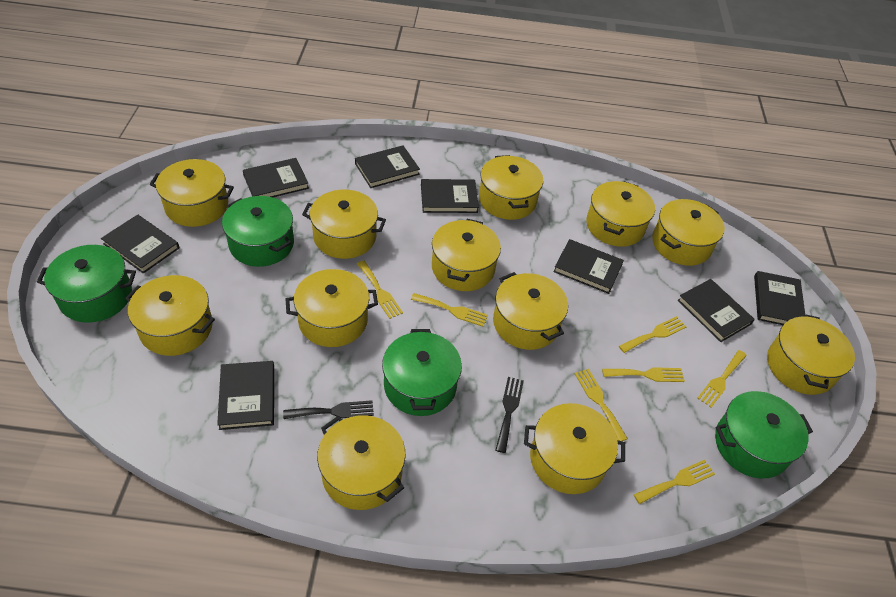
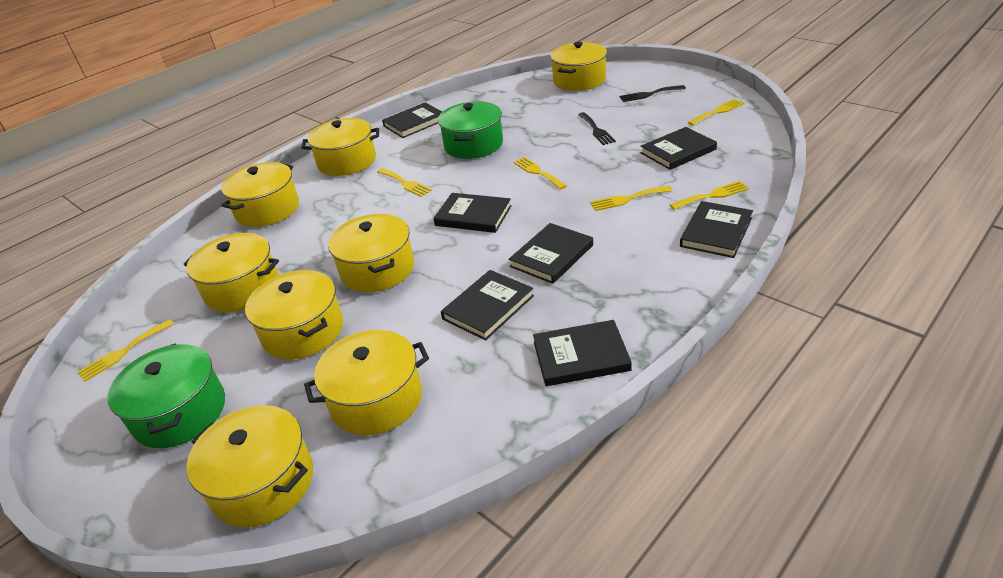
black book: [101,214,180,274] [217,361,274,430] [243,158,309,198] [355,145,420,188] [421,179,479,213] [553,239,624,294] [678,279,755,342] [754,271,805,325] = 8 -> [382,103,442,138] [433,193,512,233] [441,270,534,341] [509,223,593,284] [533,320,632,386] [640,127,717,170] [680,201,753,258] = 7
green pot: [37,245,136,323] [222,196,294,267] [382,329,462,416] [715,391,813,479] = 4 -> [107,344,225,448] [438,101,503,159] = 2
yellow fork: [357,260,403,319] [411,293,488,327] [575,369,628,441] [602,367,685,382] [619,316,686,353] [634,460,715,504] [697,350,747,408] = 7 -> [77,319,174,382] [377,168,432,197] [513,157,567,189] [590,186,673,211] [670,181,749,210] [688,99,744,126] = 6
yellow pot: [125,275,215,356] [150,159,234,227] [286,269,378,347] [302,190,386,259] [317,415,405,510] [432,219,501,291] [479,155,543,220] [493,272,568,350] [524,403,625,494] [586,181,655,247] [652,199,725,266] [767,314,855,395] = 12 -> [184,233,279,312] [187,405,313,527] [221,162,299,227] [245,270,343,360] [301,118,379,176] [304,330,429,435] [328,214,414,292] [550,42,607,91] = 8

